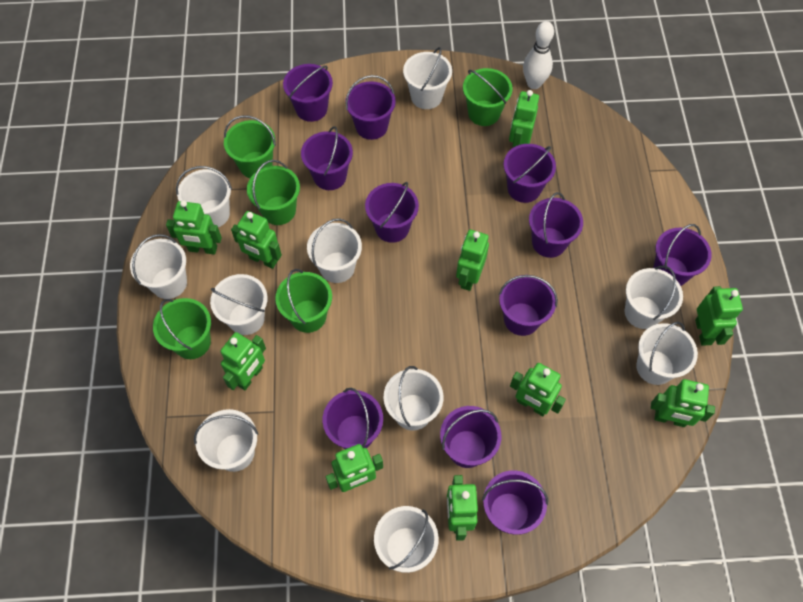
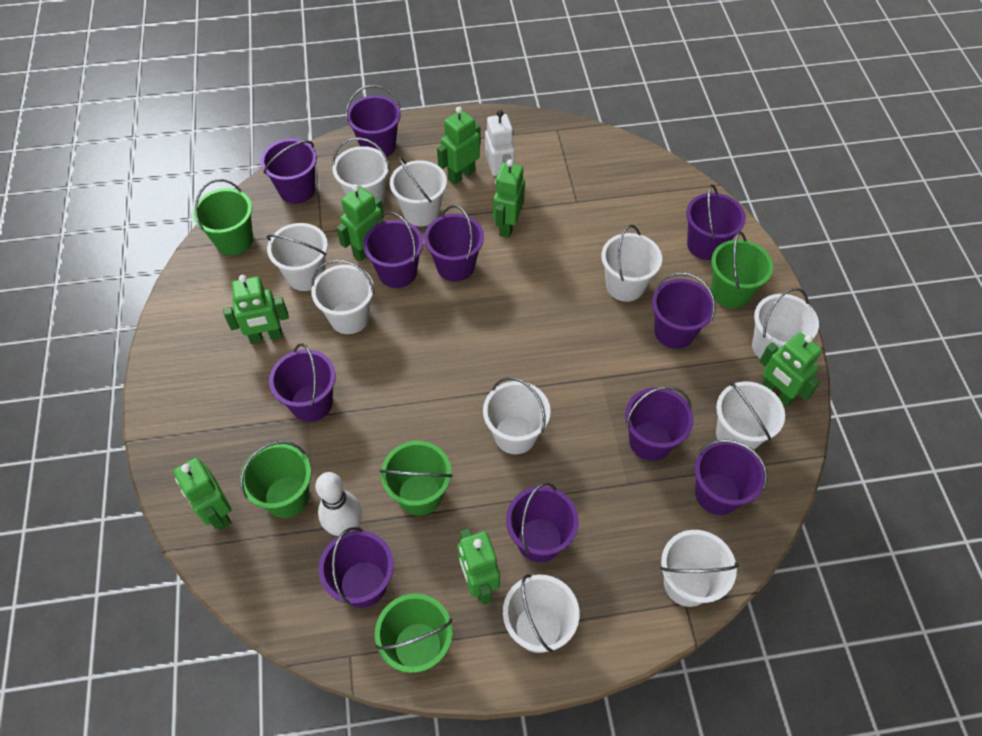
green robot: [166,200,222,255] [220,332,266,390] [231,211,282,269] [326,444,383,492] [447,475,478,541] [456,230,489,291] [509,90,539,148] [510,363,566,416] [651,379,715,427] [695,286,743,346] = 10 -> [173,458,231,530] [223,275,289,344] [337,184,384,261] [437,106,481,185] [458,529,500,605] [493,159,525,238] [760,333,822,407] = 7
white robot: none = 0 -> [485,110,515,180] = 1

